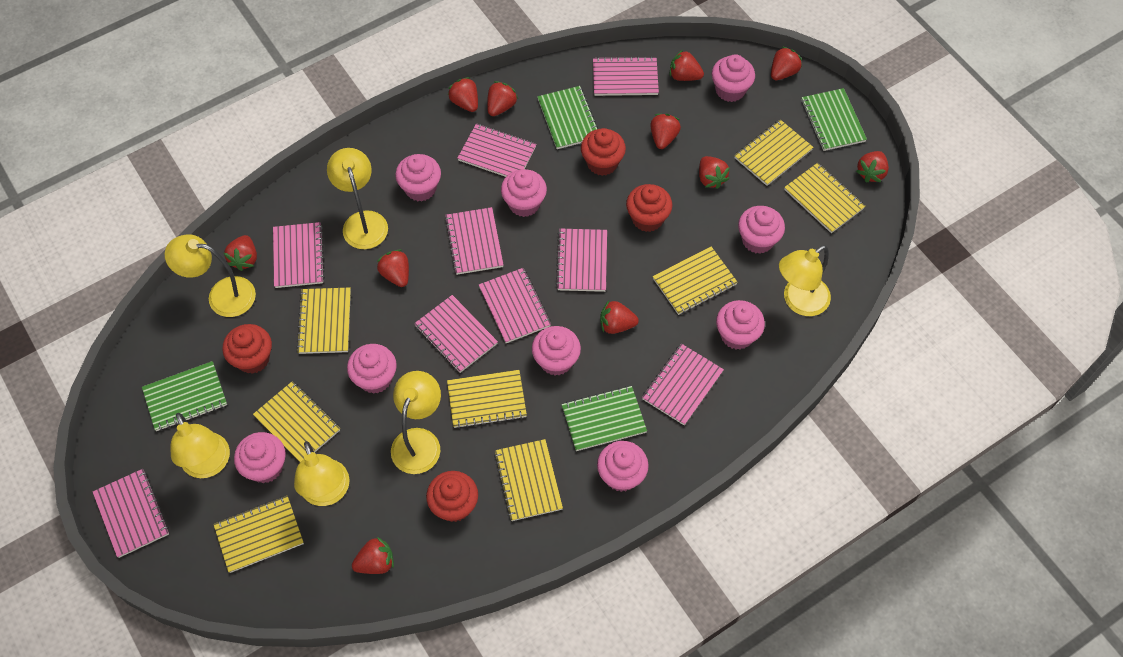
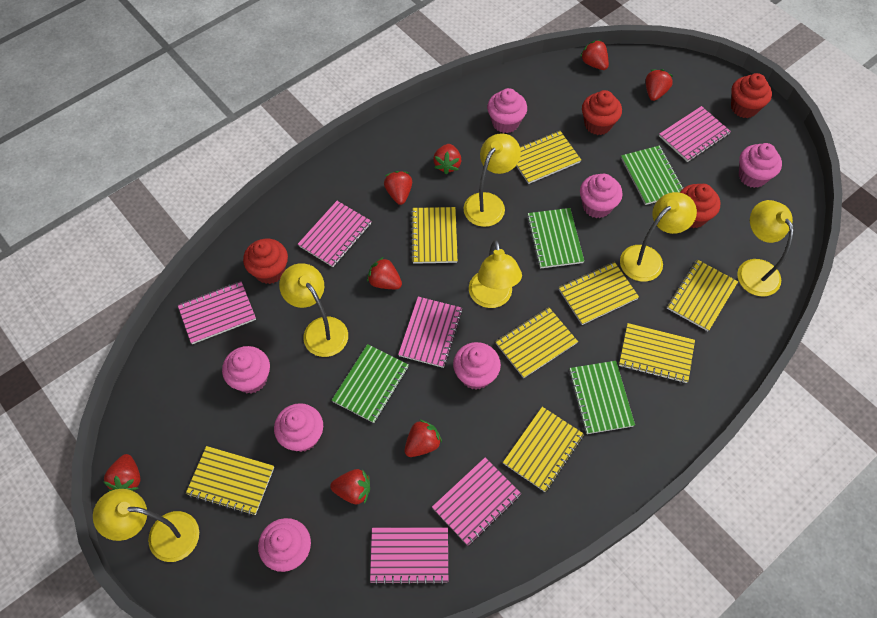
pink cupcake: [234,432,286,483] [347,344,397,394] [395,154,441,201] [501,169,547,217] [532,326,581,376] [597,441,649,492] [712,54,755,102] [716,300,765,350] [738,206,785,254] = 9 -> [222,346,270,394] [258,518,311,572] [274,403,323,452] [453,342,501,390] [487,88,527,133] [580,174,623,218] [739,143,782,188] = 7
pink notebook: [93,469,169,558] [273,222,325,288] [414,295,498,373] [445,207,504,275] [458,123,536,177] [479,268,551,343] [556,229,607,292] [593,56,659,96] [642,344,724,425] = 9 -> [178,281,256,344] [298,201,371,267] [370,527,448,585] [398,297,463,368] [432,457,521,546] [659,106,731,162] = 6
red strawberry: [224,235,257,271] [352,537,394,574] [377,249,409,287] [448,77,478,112] [487,81,518,116] [600,301,639,334] [651,114,681,149] [670,50,704,81] [699,156,730,189] [771,46,802,80] [856,151,889,183] = 11 -> [104,454,141,491] [330,469,370,504] [367,257,402,289] [384,171,412,205] [404,420,442,457] [433,144,461,174] [580,40,609,70] [646,69,673,101] = 8

